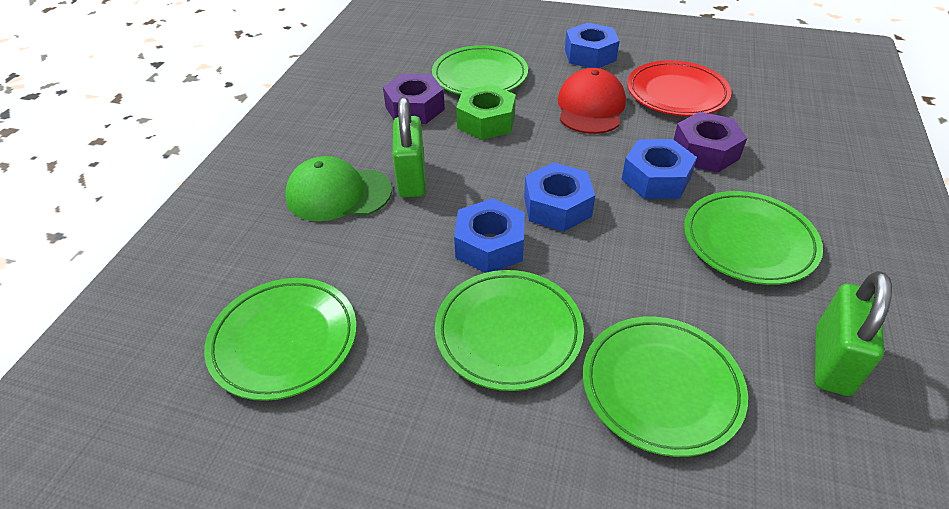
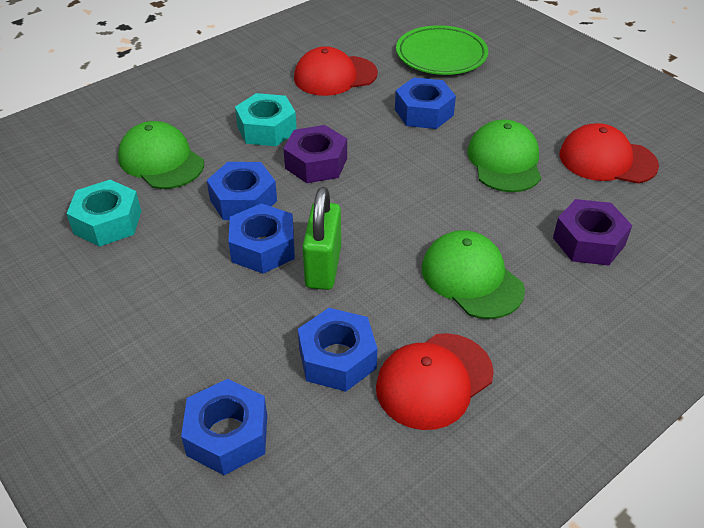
blue nut: [454,198,525,273] [524,162,595,232] [565,22,620,68] [621,139,697,199] = 4 -> [181,379,267,475] [207,162,277,220] [228,203,295,274] [298,308,377,392] [395,77,456,129] = 5
green cap: [285,156,392,221] = 1 -> [118,121,204,189] [422,230,525,319] [467,120,541,192] = 3
green nut: [456,84,516,140] = 1 -> none = 0
green padlock: [393,97,426,198] [815,271,892,396] = 2 -> [302,187,341,290] = 1
green plate: [204,278,357,401] [432,45,528,95] [435,270,584,391] [583,316,748,457] [684,191,823,285] = 5 -> [396,25,488,75] = 1
red cap: [558,68,626,134] = 1 -> [294,46,378,96] [376,333,494,430] [559,123,659,184] = 3
red plate: [627,60,732,116] = 1 -> none = 0
turquoise nut: none = 0 -> [66,180,141,247] [235,93,297,146] = 2

